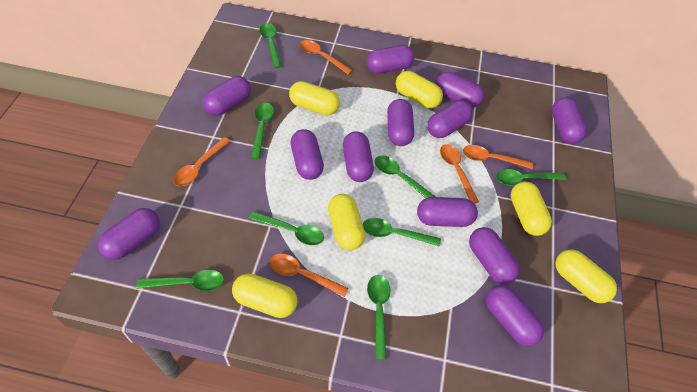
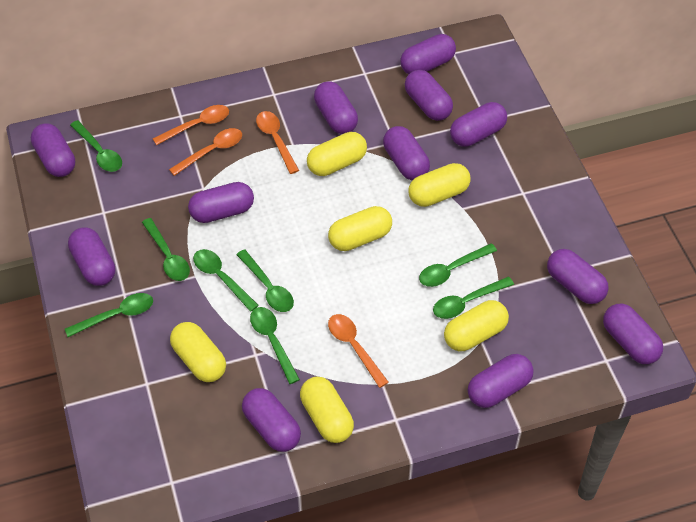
orange spoon: [173,137,230,186] [270,254,349,297] [300,40,353,75] [440,144,479,204] [463,145,533,169] = 5 -> [152,105,229,145] [169,128,242,176] [256,111,299,174] [328,314,389,388] = 4

